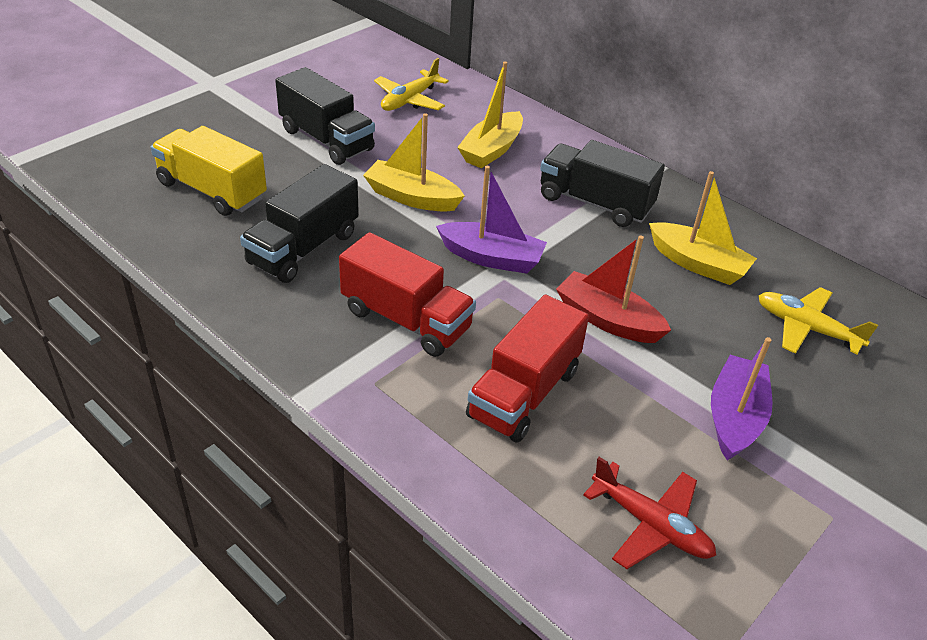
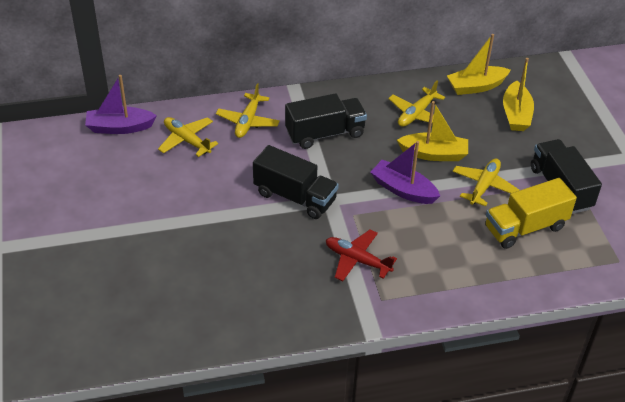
red boat: [556,235,671,343] = 1 -> none = 0
red truck: [339,232,476,357] [466,294,589,443] = 2 -> none = 0
yellow plane: [374,58,449,111] [758,287,878,355] = 2 -> [158,117,218,157] [216,83,280,138] [388,81,445,127] [453,158,519,206] = 4

